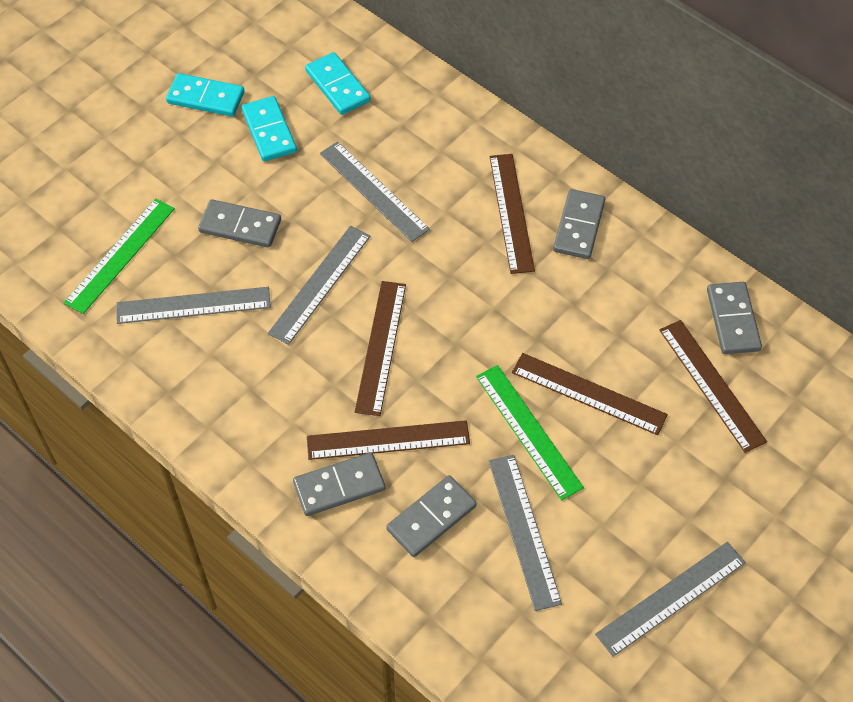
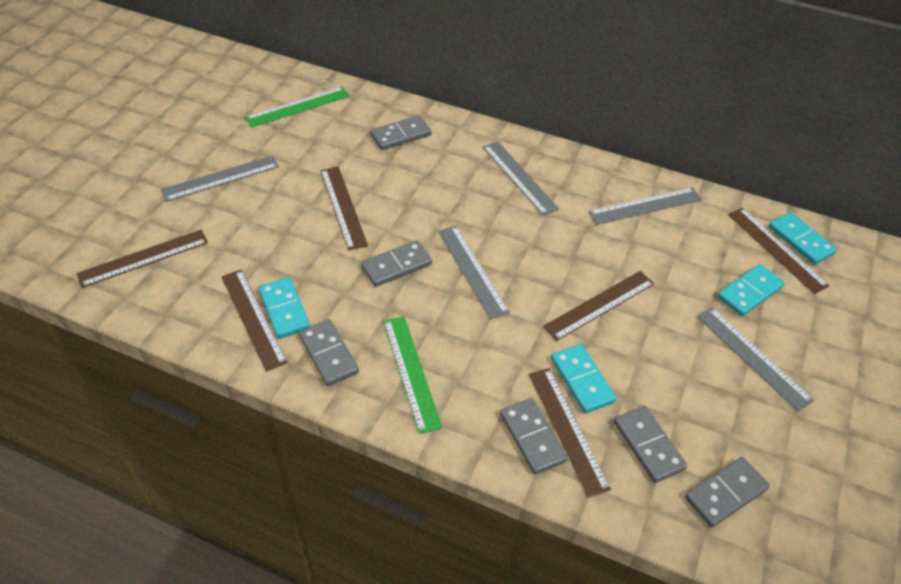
brown ruler: [307,420,470,460] [355,281,406,416] [490,154,535,274] [512,353,668,435] [659,320,767,453] = 5 -> [77,230,208,288] [221,270,288,372] [320,167,368,250] [529,368,611,497] [543,271,654,341] [728,208,829,294] = 6
grey domino: [198,199,281,248] [293,452,385,516] [386,475,477,557] [553,189,605,259] [707,282,762,354] = 5 -> [299,319,359,386] [361,240,432,287] [370,115,432,150] [500,398,568,475] [614,406,687,483] [685,457,770,527] = 6
turquoise domino: [166,73,244,117] [241,96,297,161] [305,52,371,115] = 3 -> [258,277,310,339] [551,344,616,413] [717,264,785,316] [768,212,837,265] = 4

